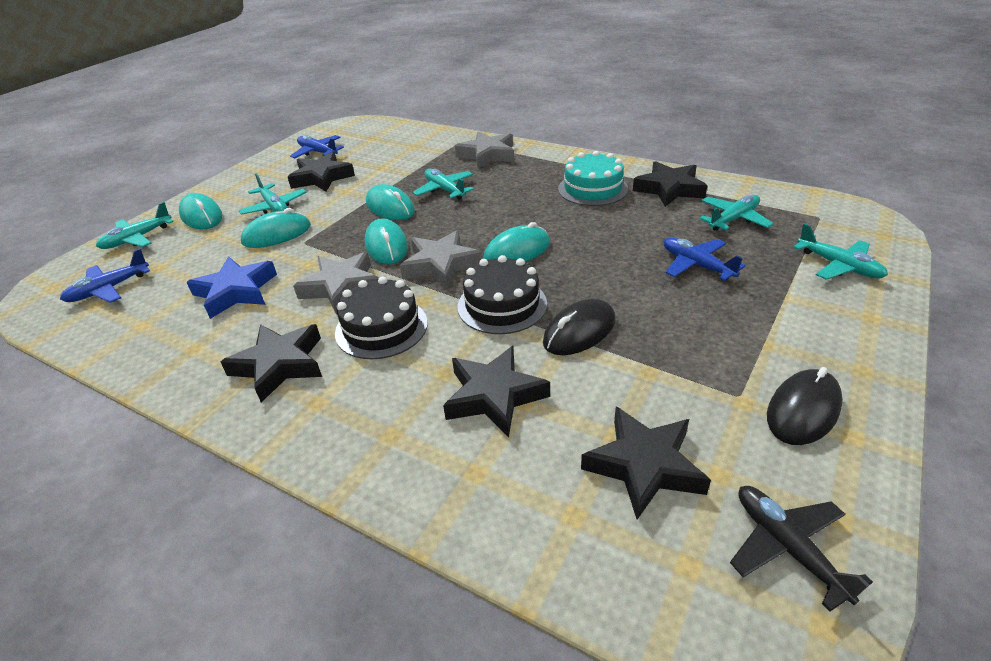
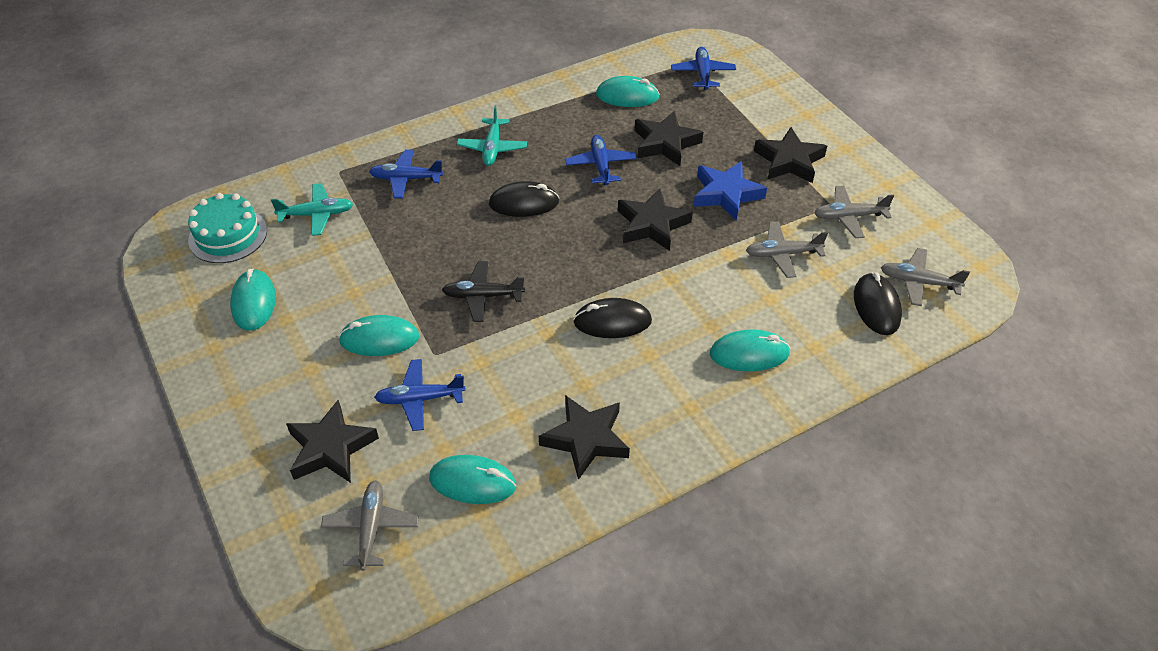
black cake: [335,276,428,359] [458,255,547,334] = 2 -> none = 0
black mouse: [543,299,615,355] [767,367,843,445] = 2 -> [489,181,559,217] [573,298,652,338] [854,272,902,335] = 3
blue plane: [60,249,150,303] [290,135,344,158] [664,237,745,281] = 3 -> [369,149,444,198] [374,359,466,431] [565,135,637,185] [671,47,736,90] = 4
grey plane: none = 0 -> [321,480,419,571] [746,221,828,278] [814,186,894,238] [881,248,970,306] = 4
grey star: [293,252,379,314] [400,230,483,289] [455,131,514,169] = 3 -> none = 0
turquoise plane: [96,202,174,249] [238,174,307,215] [413,169,474,200] [699,195,774,231] [793,223,888,280] = 5 -> [271,183,353,236] [457,106,527,166] = 2

